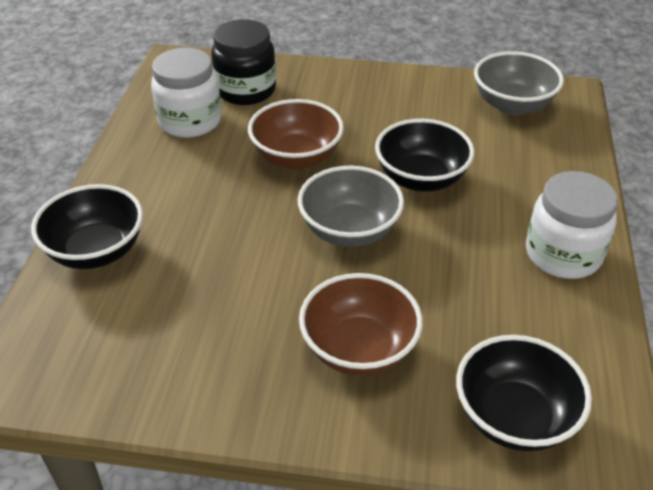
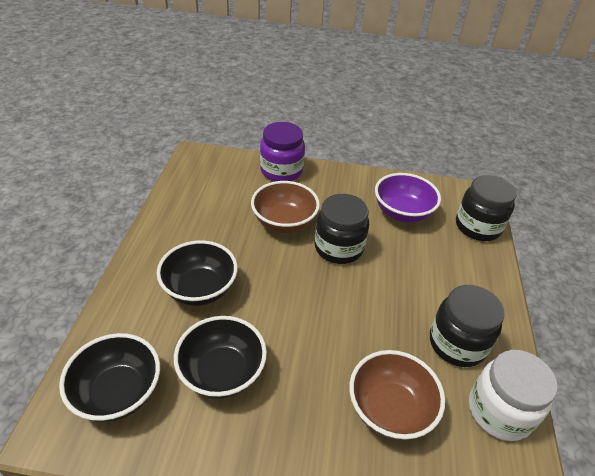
black jar: [211,19,276,105] = 1 -> [314,194,369,264] [430,285,504,367] [456,175,517,241] = 3
grey bowl: [298,166,404,247] [474,51,564,115] = 2 -> none = 0
purple bowl: none = 0 -> [375,173,441,223] = 1
purple jar: none = 0 -> [260,122,305,181] = 1
white jar: [151,48,221,138] [526,171,618,279] = 2 -> [469,350,558,441] = 1

